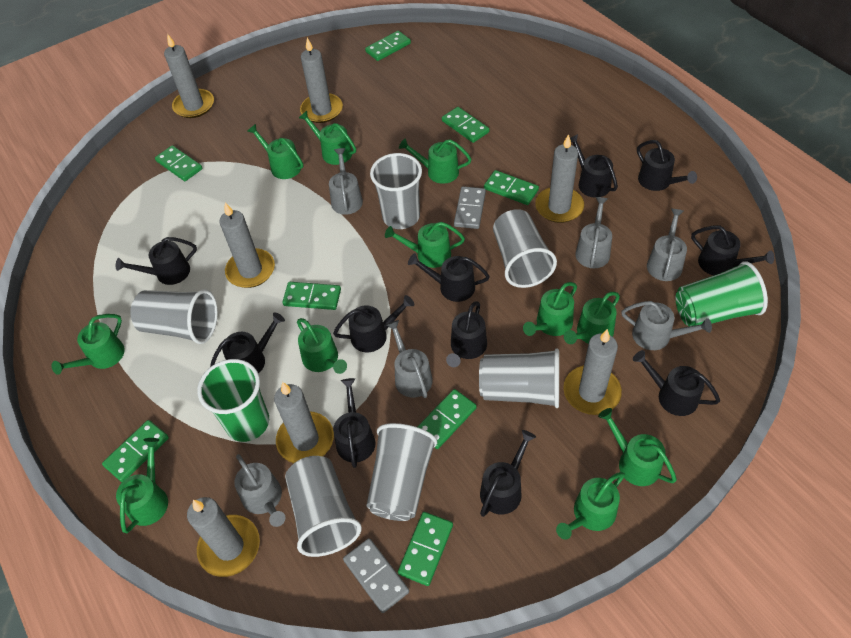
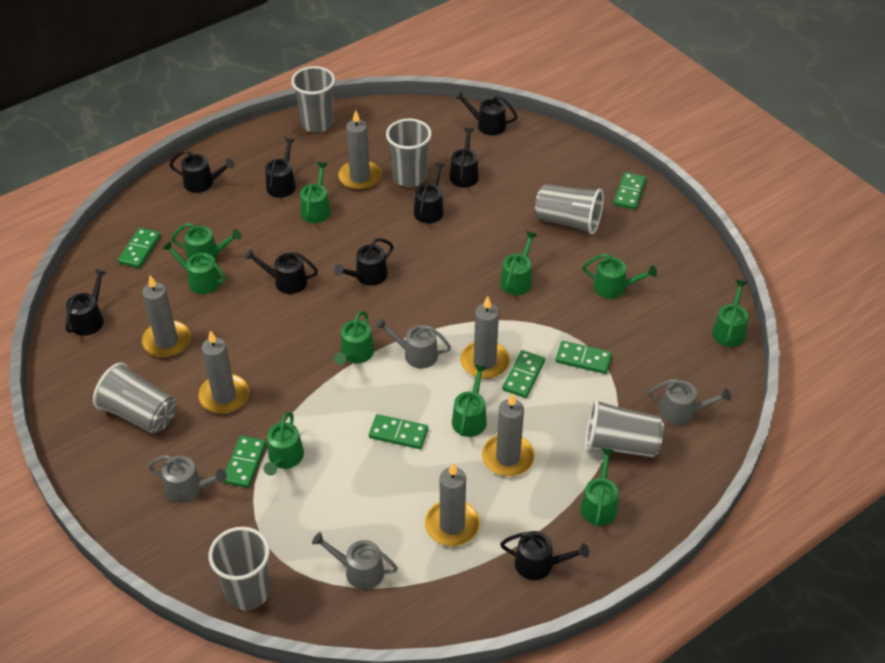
black watering can: [116,237,197,285] [210,312,285,374] [333,295,414,352] [333,378,375,468] [408,253,490,302] [446,301,487,367] [480,430,536,517] [570,134,618,198] [633,350,720,416] [637,140,697,191] [691,225,774,275] = 11 -> [66,269,107,336] [169,150,235,193] [245,249,318,294] [265,138,296,198] [334,238,393,286] [414,162,445,223] [449,128,479,188] [455,91,517,135] [500,531,589,580] = 9
green cup: [197,359,269,442] [675,261,768,326] = 2 -> none = 0
green domino: [102,420,169,482] [155,145,202,181] [282,282,341,310] [365,31,411,61] [398,512,453,586] [417,389,477,449] [442,107,489,143] [484,170,539,205] = 8 -> [118,228,161,268] [223,436,266,488] [369,414,428,449] [502,350,545,398] [555,341,612,374] [614,172,646,210] = 6
green watering can: [52,314,125,375] [116,438,168,533] [247,124,303,179] [297,318,347,374] [299,111,356,165] [385,222,465,268] [399,138,472,184] [523,282,577,336] [556,472,625,540] [564,292,620,344] [598,408,677,486] = 11 -> [162,241,226,294] [171,223,242,260] [264,412,304,476] [300,162,331,223] [334,311,374,365] [452,364,487,437] [500,231,537,295] [580,448,618,527] [583,254,657,299] [712,280,749,347] = 10
grey candle: [164,34,214,118] [187,497,260,577] [219,202,275,288] [274,382,334,463] [300,38,343,123] [535,134,584,223] [563,329,622,415] = 7 -> [141,275,191,358] [198,330,249,414] [338,110,382,190] [425,463,480,546] [460,296,510,379] [482,393,535,477] = 6
grey domino: [343,538,409,613] [454,186,486,229] = 2 -> none = 0
grey watering can: [234,454,285,527] [329,148,363,215] [386,320,433,398] [575,197,612,268] [621,301,712,350] [647,209,687,281] = 6 -> [148,455,227,503] [312,532,398,590] [376,318,451,368] [648,379,731,425] = 4

